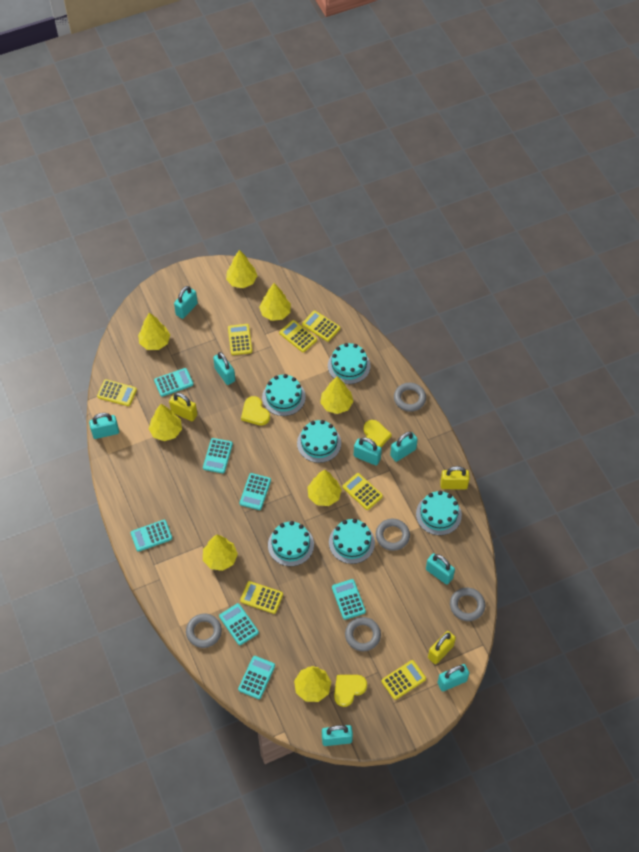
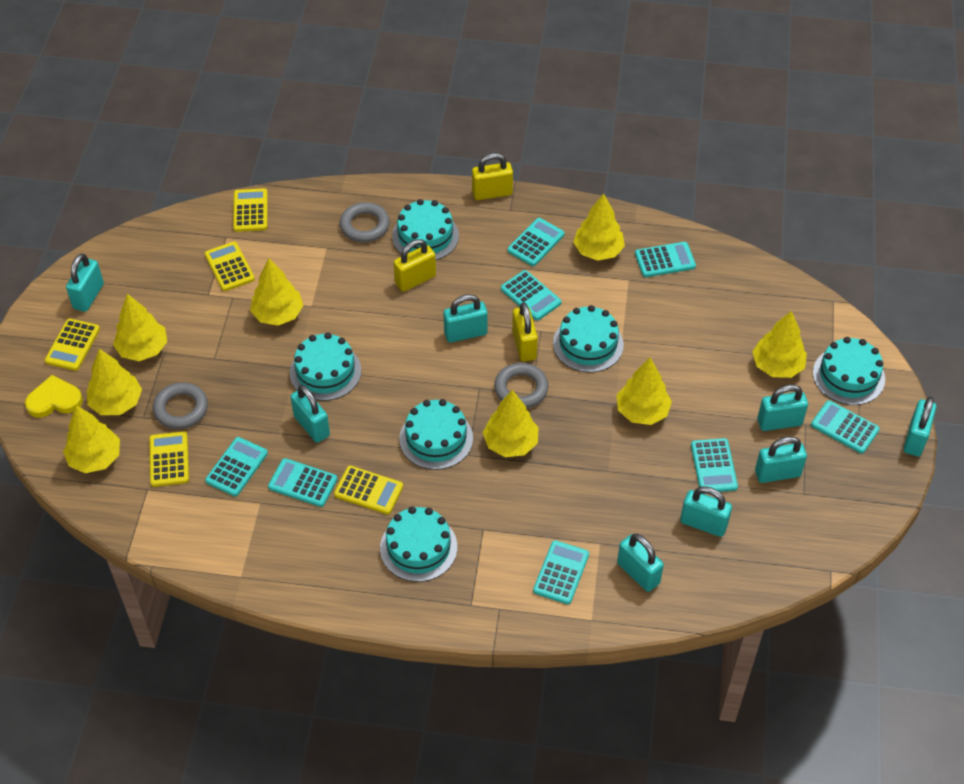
grey ring: [186,614,222,648] [345,617,381,651] [376,519,410,551] [394,383,426,412] [450,588,485,621] = 5 -> [153,382,208,429] [340,202,390,242] [494,363,549,408] = 3
turquoise calculator: [131,520,172,552] [154,368,193,397] [203,438,233,473] [219,603,259,645] [238,656,275,699] [240,473,271,510] [332,579,366,620] = 7 -> [205,437,268,496] [268,458,337,507] [501,270,562,321] [508,218,565,266] [533,540,589,604] [635,242,696,277] [691,438,738,492] [811,400,880,454] = 8
yellow calculator: [97,379,137,406] [228,324,252,355] [240,581,283,614] [279,320,317,352] [302,311,340,342] [343,473,383,510] [381,660,426,700] = 7 -> [45,319,100,371] [149,431,189,487] [205,242,255,291] [233,188,268,232] [334,466,403,515] = 5
yellow heart: [241,396,270,425] [334,675,367,707] [364,420,392,447] = 3 -> [25,375,83,418] = 1

